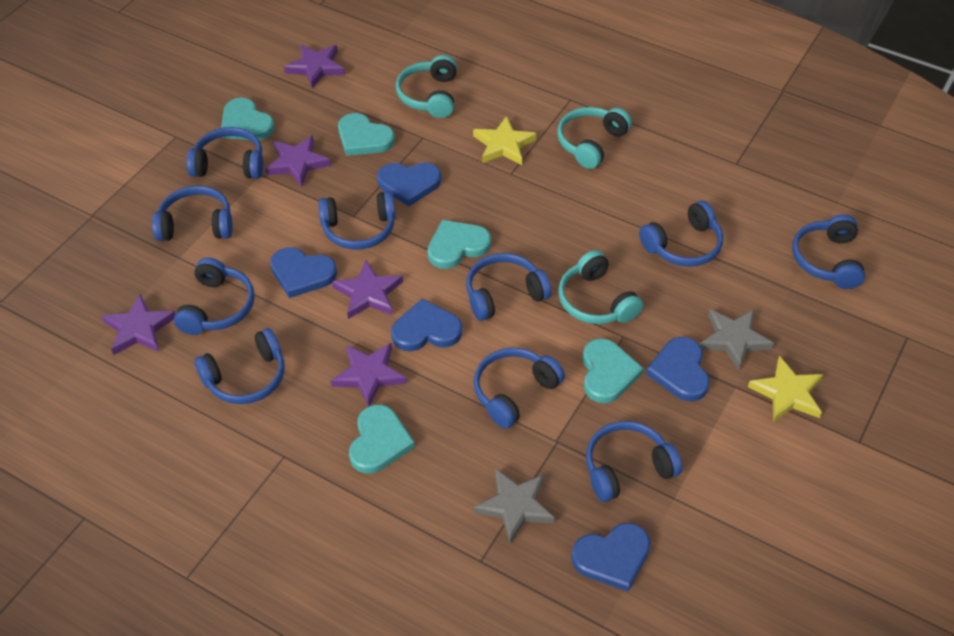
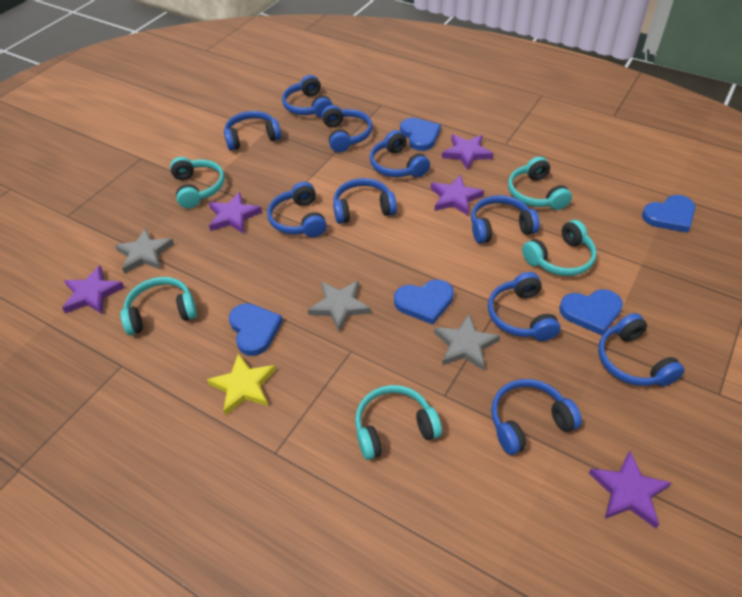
grey star: [474,468,555,544] [700,309,774,370] = 2 -> [115,228,174,274] [308,281,371,332] [434,314,500,371] = 3
turquoise headphones: [396,55,457,118] [557,107,632,169] [558,250,643,324] = 3 -> [120,277,197,335] [170,157,225,208] [355,385,442,460] [508,156,572,210] [522,220,597,276] = 5
turquoise heart: [221,98,274,140] [338,113,395,156] [349,405,415,474] [428,220,491,269] [582,338,643,403] = 5 -> none = 0
yellow star: [473,116,537,165] [748,356,823,422] = 2 -> [207,353,276,416] = 1

